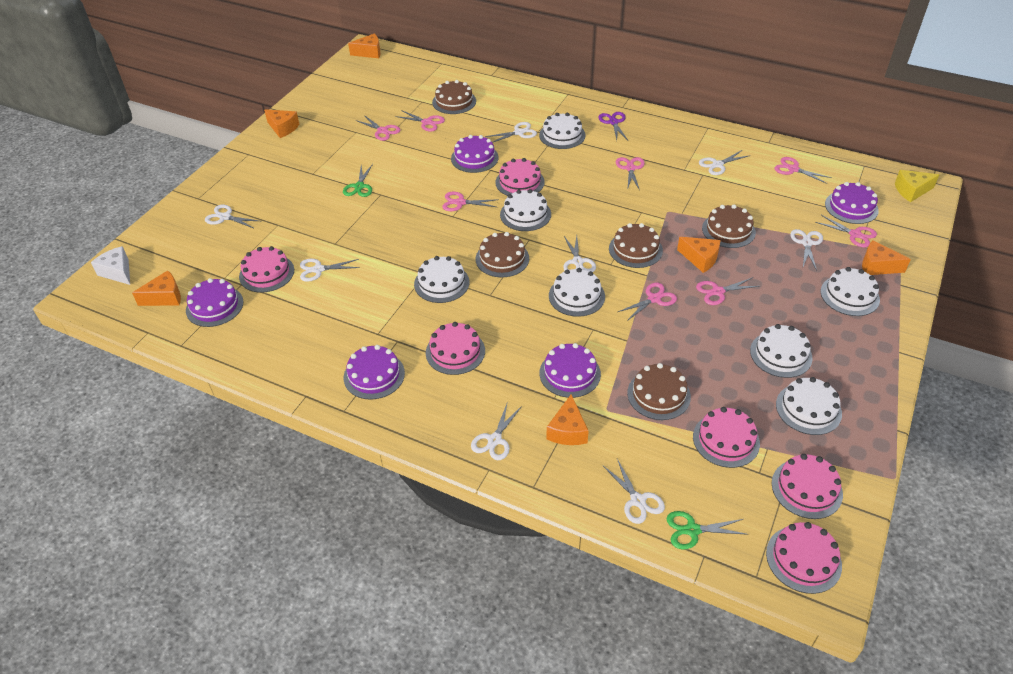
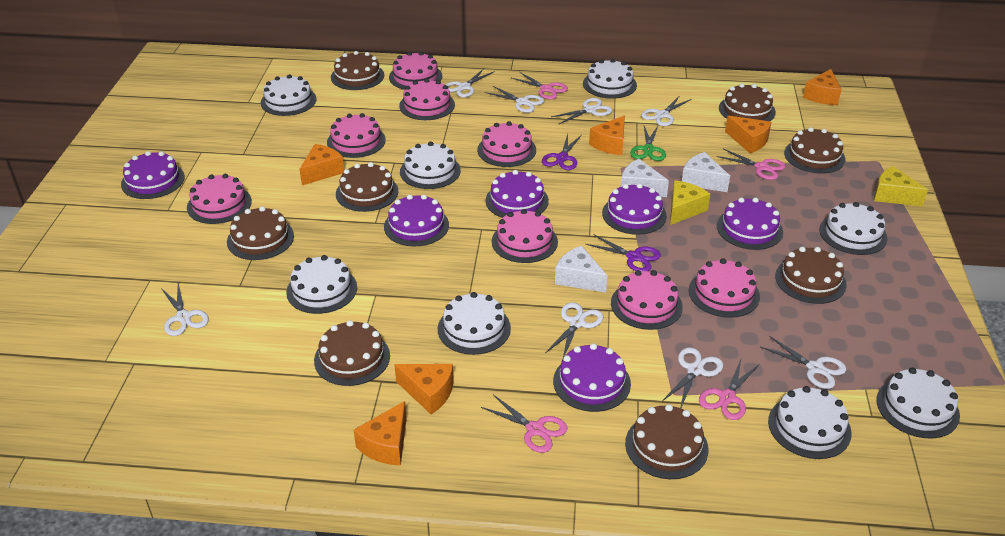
brown cake: [432,80,476,114] [476,232,529,277] [609,223,663,268] [627,363,691,420] [702,205,756,248] = 5 -> [227,206,294,260] [314,320,390,386] [331,51,384,90] [336,162,398,212] [625,404,708,479] [719,83,776,121] [775,247,847,304] [784,127,846,174] = 8
green scissors: [343,164,373,197] [666,511,748,549] = 2 -> [630,126,666,161] = 1
pink cake: [239,246,294,293] [426,322,485,375] [495,158,545,196] [693,407,760,468] [766,522,842,594] [772,454,843,519] = 6 -> [187,174,252,224] [327,113,386,158] [389,52,442,90] [399,79,455,120] [477,121,536,167] [492,209,558,263] [611,270,683,330] [689,258,760,318] = 8
pink scissors: [355,115,400,141] [395,110,445,132] [442,192,499,211] [616,157,645,190] [618,283,677,321] [696,277,759,305] [775,157,832,184] [815,215,877,247] = 8 -> [481,395,568,453] [512,72,568,99] [699,360,760,420] [717,149,786,180] = 4
purple cake: [186,278,244,327] [344,345,405,399] [451,135,499,173] [540,343,601,398] [825,182,879,224] = 5 -> [121,151,185,199] [384,194,449,246] [486,170,549,218] [553,343,631,412] [602,183,667,235] [717,197,783,250] = 6
purple scissors: [598,112,628,140] = 1 -> [542,134,582,170] [585,234,661,271] = 2
white cake: [414,256,469,303] [500,189,551,231] [539,113,586,149] [549,268,605,317] [750,324,812,378] [776,377,842,435] [821,267,880,316] = 7 -> [261,74,316,116] [286,255,357,314] [400,142,461,189] [438,292,511,355] [583,59,637,99] [768,386,852,459] [819,202,887,255] [876,368,960,439] = 8
white cheese: [91,246,130,285] = 1 -> [555,246,607,293] [621,159,669,197] [682,152,730,192] = 3
yellow cheese: [895,170,939,202] = 1 -> [670,180,710,225] [874,166,928,206] = 2

